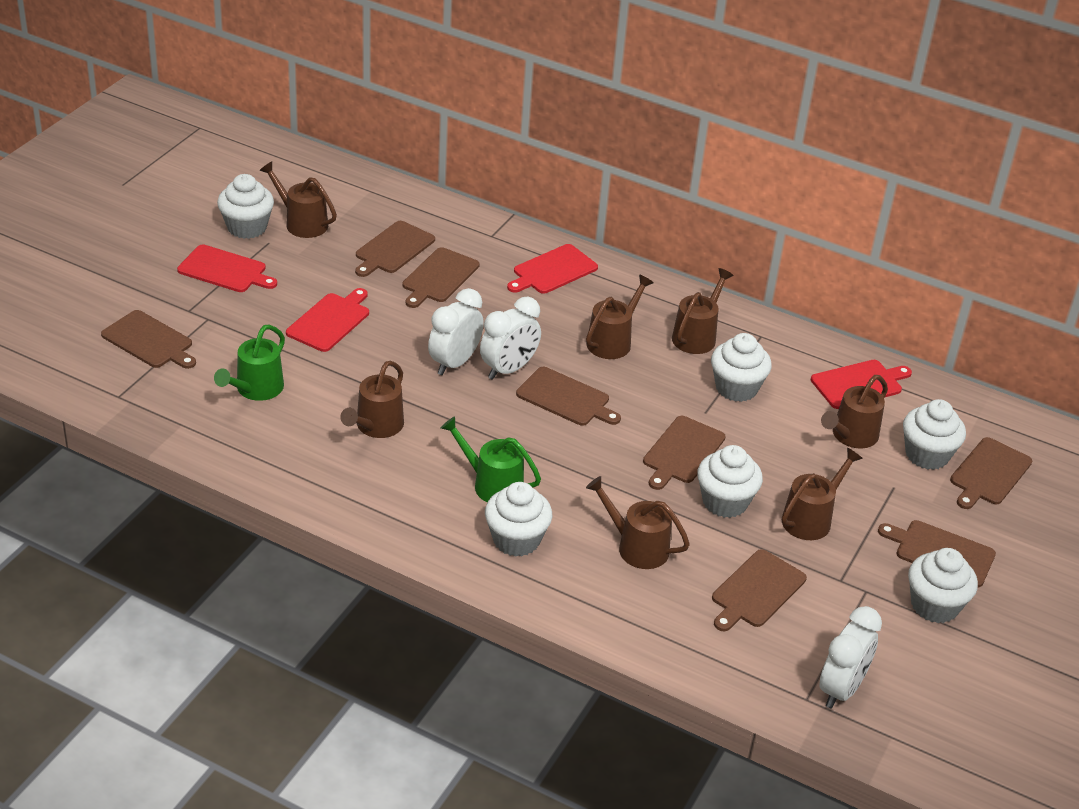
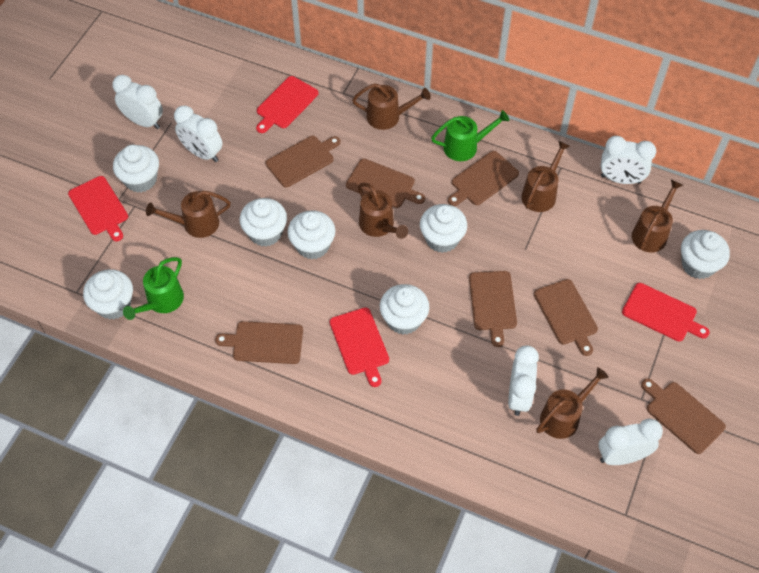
brown cutting board: [101,310,196,369] [355,221,435,277] [402,247,479,308] [516,367,621,426] [643,416,726,490] [712,549,807,631] [878,520,996,587] [950,437,1032,509] = 8 -> [215,321,303,364] [266,136,341,188] [346,159,425,208] [448,151,519,206] [469,271,517,347] [534,279,598,356] [641,378,726,454] = 7
brown watering can: [259,161,337,238] [340,361,404,438] [586,274,654,359] [586,476,690,569] [672,268,734,354] [782,448,863,540] [821,375,888,448] = 7 -> [146,191,231,238] [352,83,431,130] [358,183,408,239] [521,141,570,212] [536,367,609,439] [632,180,683,252] = 6
white clock: [428,288,484,375] [480,297,541,380] [819,606,882,709] = 3 -> [112,75,163,129] [174,105,223,162] [508,345,539,416] [598,418,663,465] [600,136,656,184] = 5
white cupcake: [217,174,274,239] [485,482,552,557] [697,445,763,518] [711,333,772,402] [903,399,966,470] [908,548,978,623] = 6 -> [83,269,133,320] [113,145,159,193] [239,198,287,247] [287,210,335,259] [380,284,429,335] [420,204,467,253] [681,230,730,279] = 7

